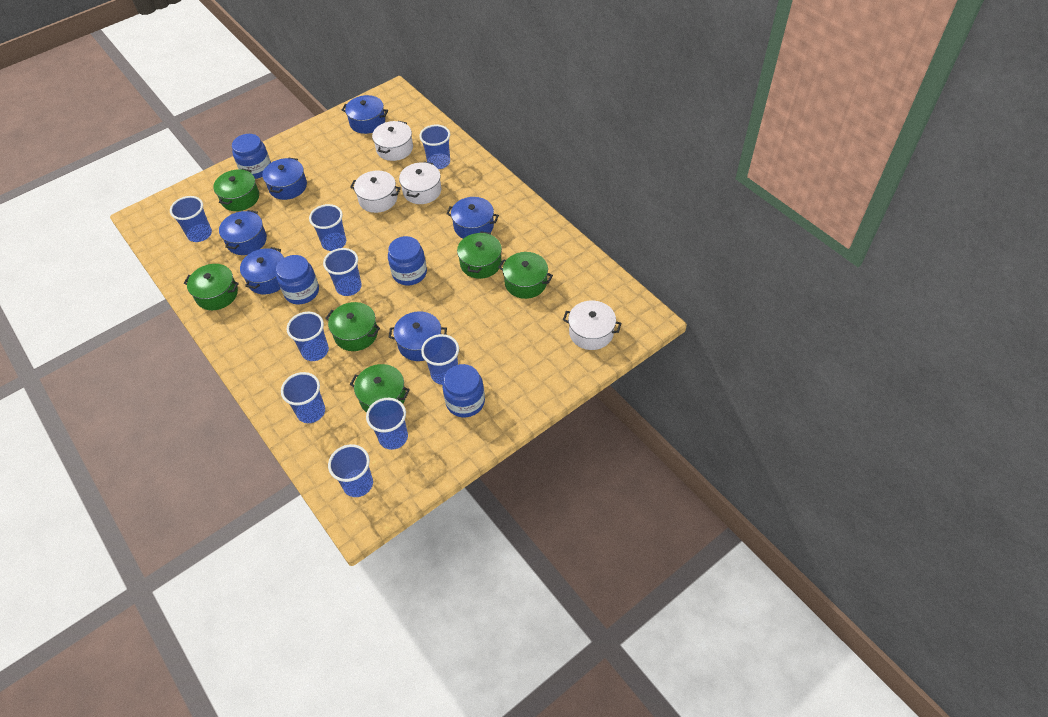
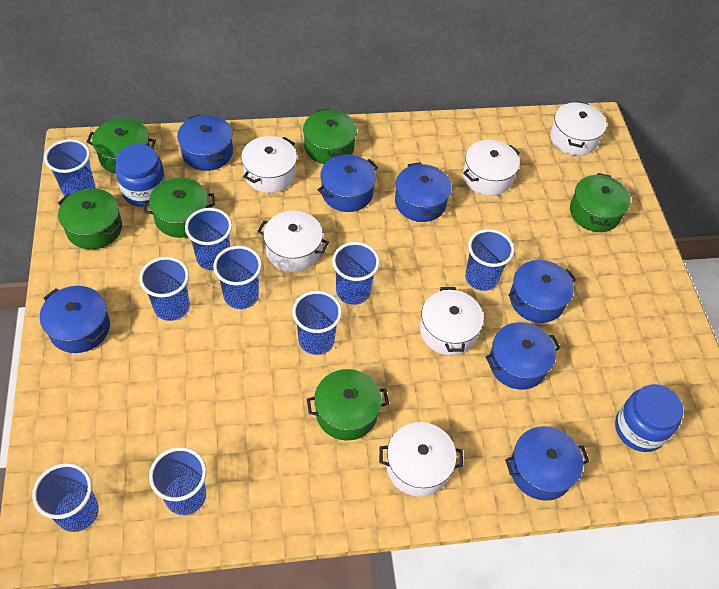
blue jar: [232,134,271,179] [276,255,319,304] [388,236,427,285] [442,364,485,417] = 4 -> [115,144,166,207] [615,384,683,452] = 2
blue pot: [219,210,267,255] [240,247,284,294] [262,158,307,200] [342,95,388,134] [389,311,447,361] [446,197,499,239] = 6 -> [40,286,110,353] [177,114,233,171] [318,154,378,212] [395,162,452,222] [485,322,561,390] [505,426,589,501] [508,260,576,323] = 7
white pot: [350,170,401,213] [372,121,413,161] [399,162,441,204] [563,300,622,350] = 4 -> [241,136,297,193] [258,211,329,272] [379,422,463,497] [420,287,484,355] [463,140,520,196] [550,101,606,156] = 6

